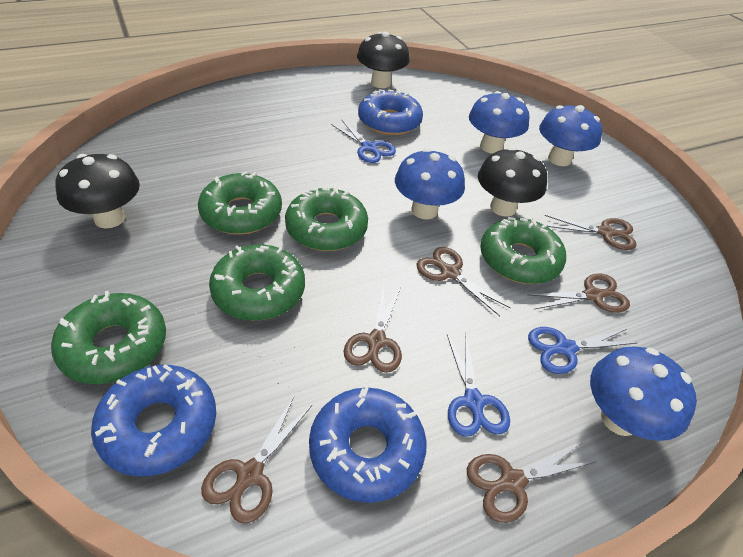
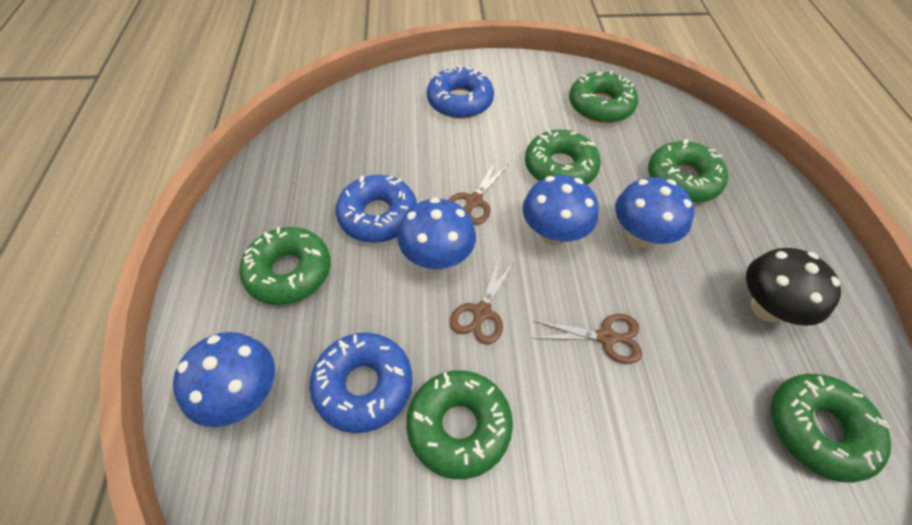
black mushroom: [55,154,140,229] [357,32,410,88] [478,147,547,217] = 3 -> [746,248,841,326] = 1
blue scissors: [331,119,396,163] [447,333,510,437] [528,327,637,374] = 3 -> none = 0
brown scissors: [201,397,312,524] [344,284,402,373] [417,247,511,316] [467,443,595,523] [527,273,630,313] [544,215,637,250] = 6 -> [448,160,508,225] [450,257,515,344] [534,314,642,364] = 3
green donut: [51,291,166,384] [198,171,282,235] [209,244,305,321] [285,187,368,251] [480,217,566,284] = 5 -> [239,227,331,305] [406,370,513,479] [525,130,601,184] [569,71,638,123] [648,139,728,202] [771,374,891,483] = 6

